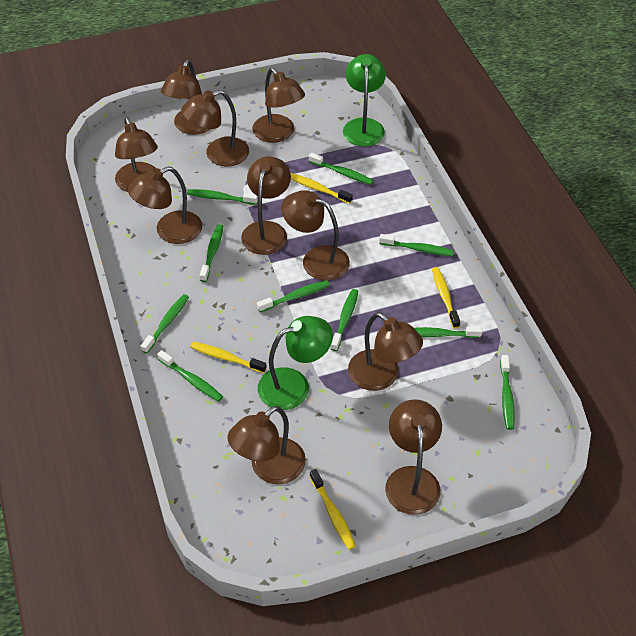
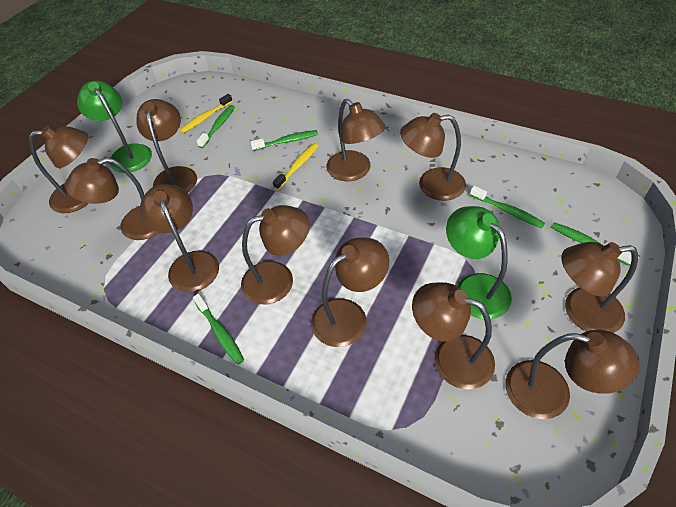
brown lamp: [115,117,158,192] [128,167,202,244] [161,60,210,135] [181,90,249,166] [228,406,306,484] [241,156,291,255] [252,68,305,143] [281,190,350,281] [348,312,423,391] [385,399,442,515] = 10 -> [29,126,89,213] [65,158,160,240] [136,99,197,193] [140,184,219,292] [241,205,310,304] [311,237,389,347] [327,99,386,181] [400,113,466,201] [412,282,495,389] [505,329,640,419] [561,242,638,333] = 11
green toothbrush: [141,294,189,354] [157,350,223,402] [187,189,258,205] [200,224,223,282] [257,280,330,312] [309,153,374,185] [330,289,358,351] [379,234,454,256] [414,326,482,338] [500,355,515,430] = 10 -> [193,294,244,365] [197,105,235,148] [250,130,318,151] [470,186,545,228] [551,222,632,266] = 5
yellow toothbrush: [190,342,267,373] [291,173,353,204] [310,469,356,550] [432,267,460,328] = 4 -> [180,94,233,133] [273,143,318,190] = 2

